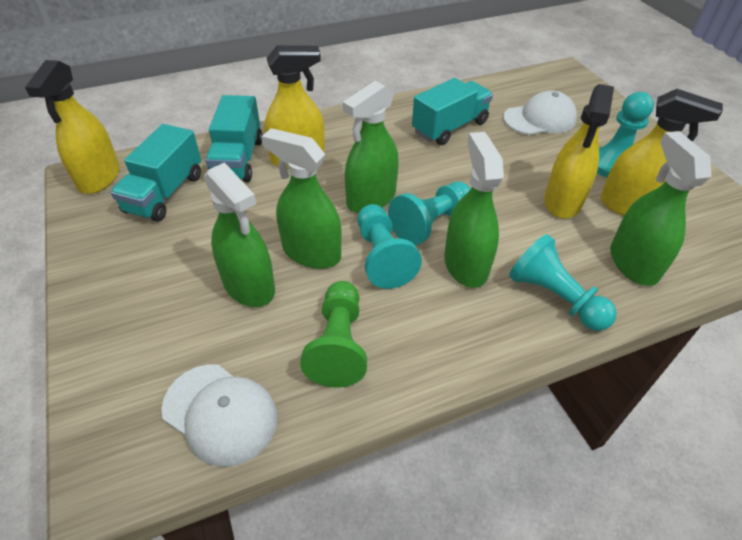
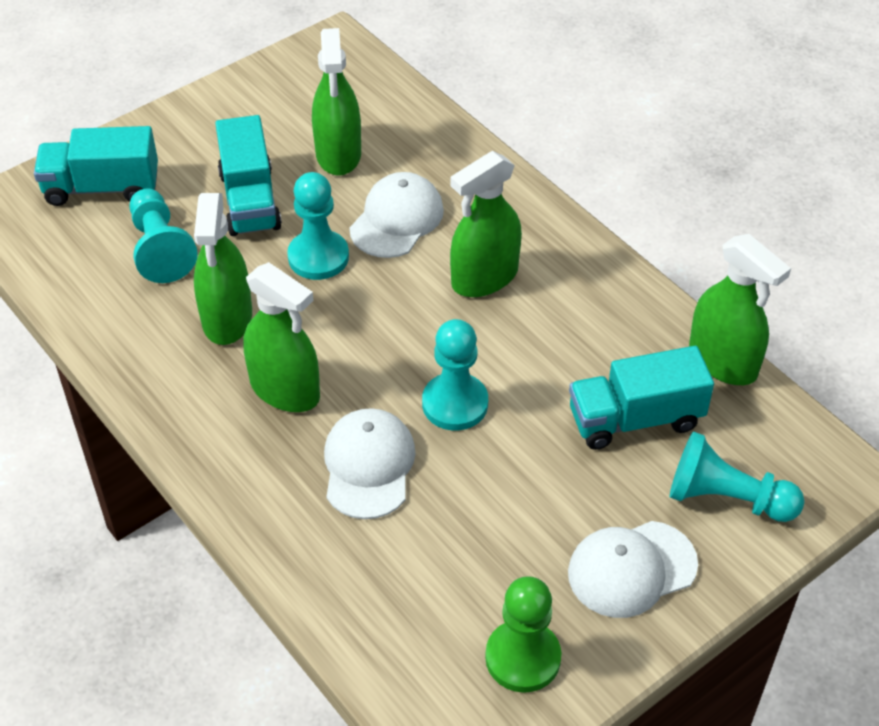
white cap: [161,364,278,467] [503,90,577,135] = 2 -> [324,408,416,519] [350,172,444,258] [568,521,698,618] = 3
yellow spray bottle: [25,60,120,194] [265,45,325,169] [544,84,614,219] [600,89,723,216] = 4 -> none = 0

